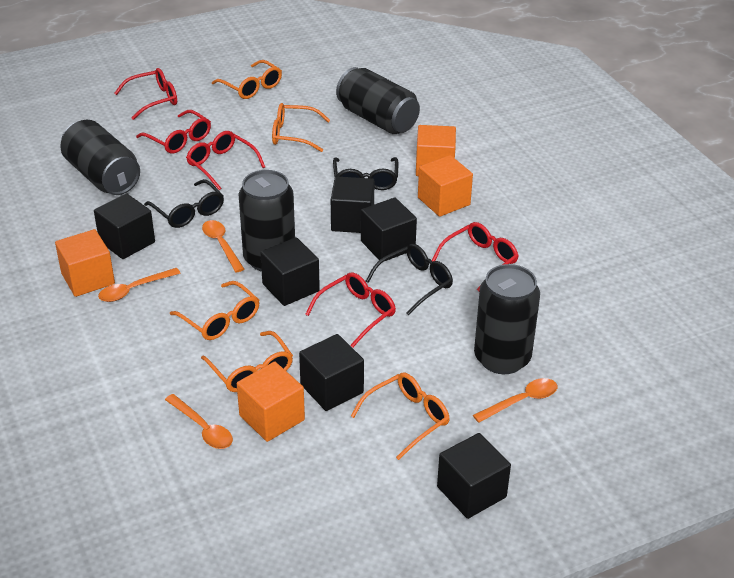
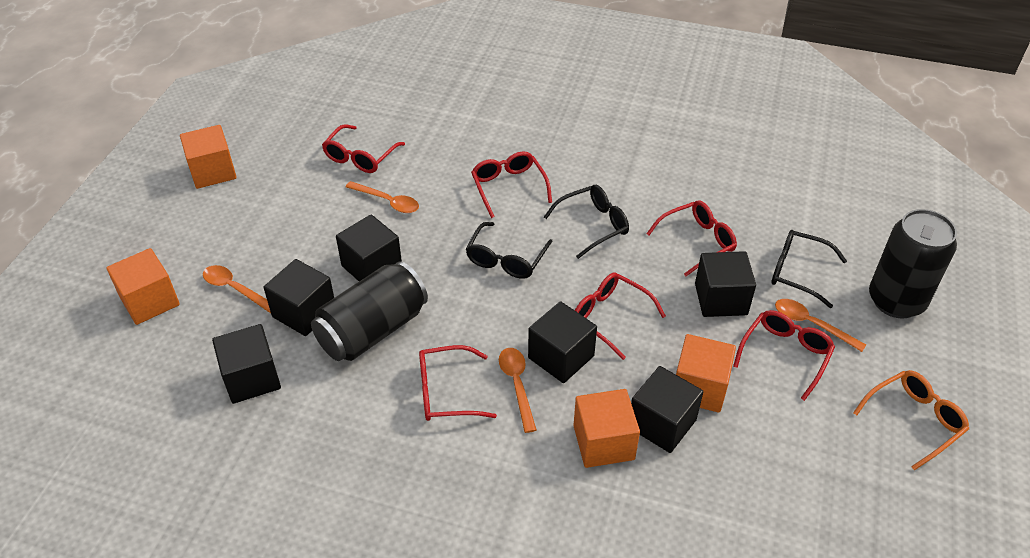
black can: [60,120,140,195] [239,170,295,272] [336,67,420,134] [474,264,540,374] = 4 -> [311,261,428,361] [869,209,957,319] = 2
orange glasses: [170,281,259,340] [201,331,293,392] [212,60,282,99] [272,103,330,152] [351,372,450,460] = 5 -> [853,370,969,470] = 1
red glasses: [115,68,177,120] [136,110,211,154] [186,131,265,190] [305,272,396,348] [432,222,518,291] = 5 -> [322,124,405,173] [419,345,497,421] [471,151,552,218] [575,273,666,360] [646,200,737,276] [733,310,835,401] = 6

